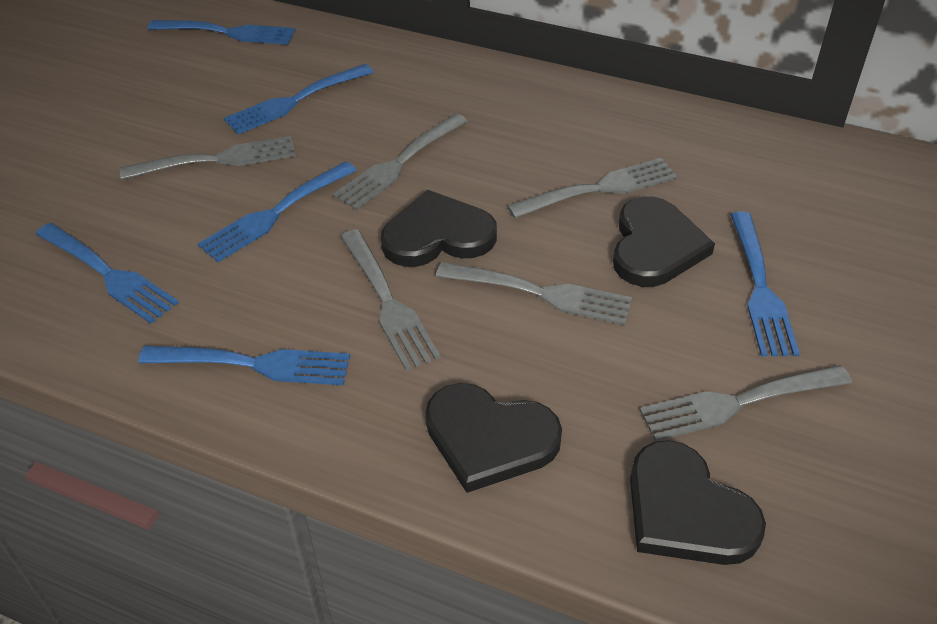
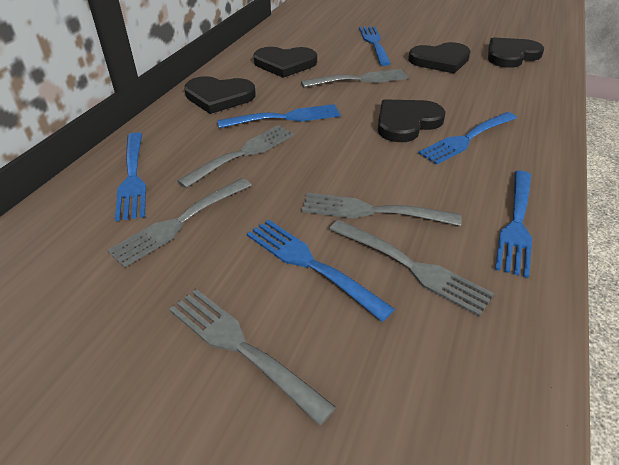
black heart: [381,190,497,267] [425,383,562,493] [613,196,715,287] [630,440,766,565] = 4 -> [184,76,256,114] [253,47,317,78] [377,99,446,142] [408,42,471,74] [488,37,544,68] = 5

